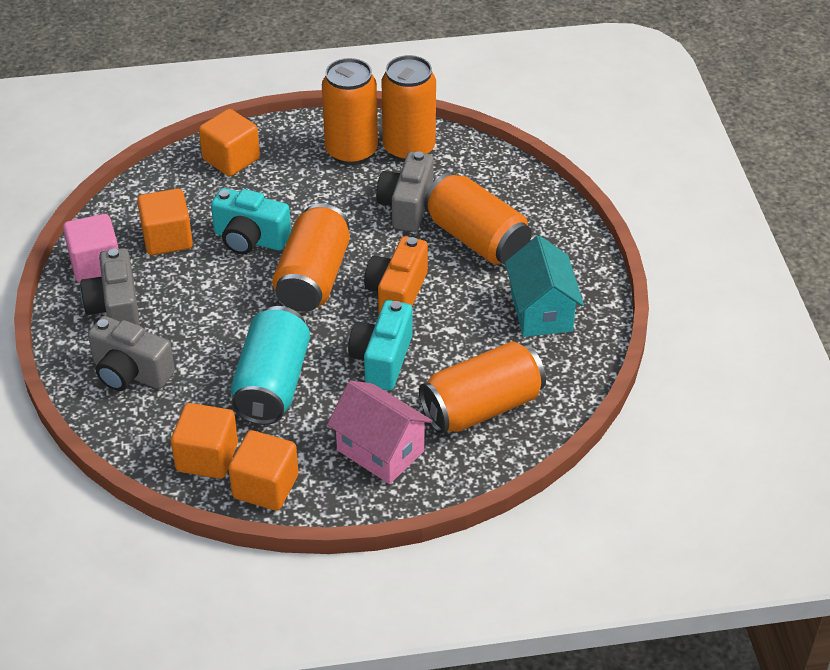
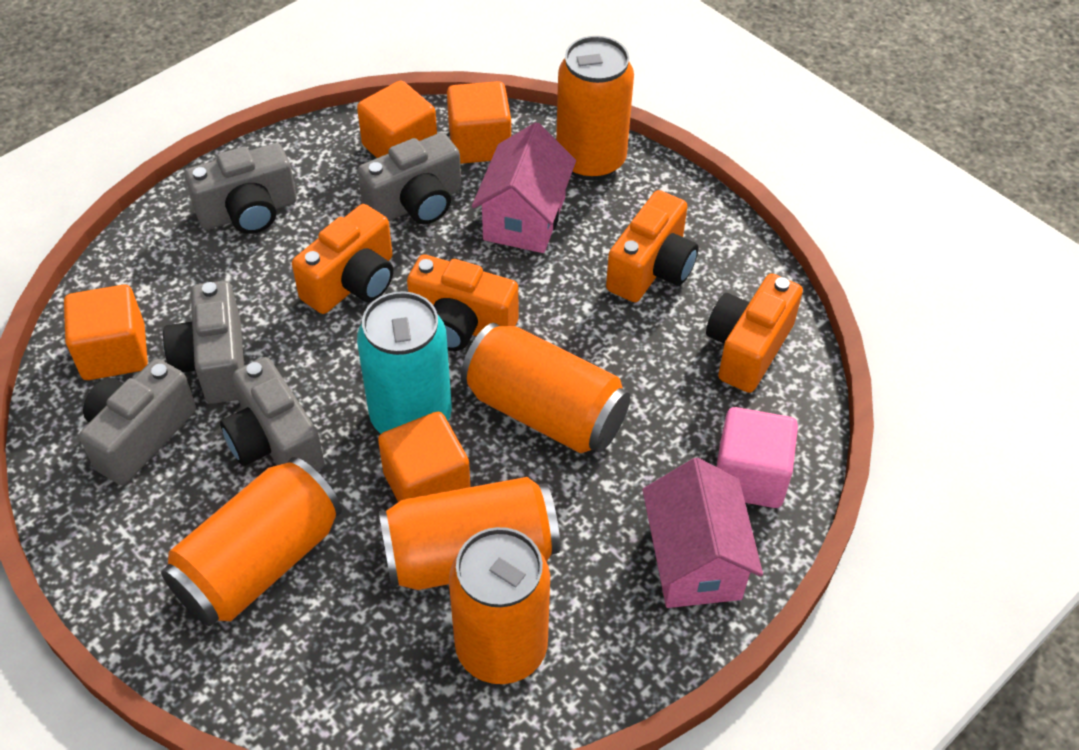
grey camera: [80,248,140,326] [88,316,175,391] [376,151,434,232] = 3 -> [79,359,196,485] [163,281,244,404] [185,143,297,234] [220,357,325,471] [358,133,461,224] = 5
orange camera: [364,236,428,314] = 1 -> [292,204,394,314] [407,254,518,351] [606,190,699,302] [706,273,803,393] = 4
pink house: [327,380,433,484] = 1 -> [472,122,576,253] [642,458,763,608] = 2
turquoise camera: [211,188,291,255] [348,300,412,391] = 2 -> none = 0
turquoise house: [505,235,584,337] = 1 -> none = 0

